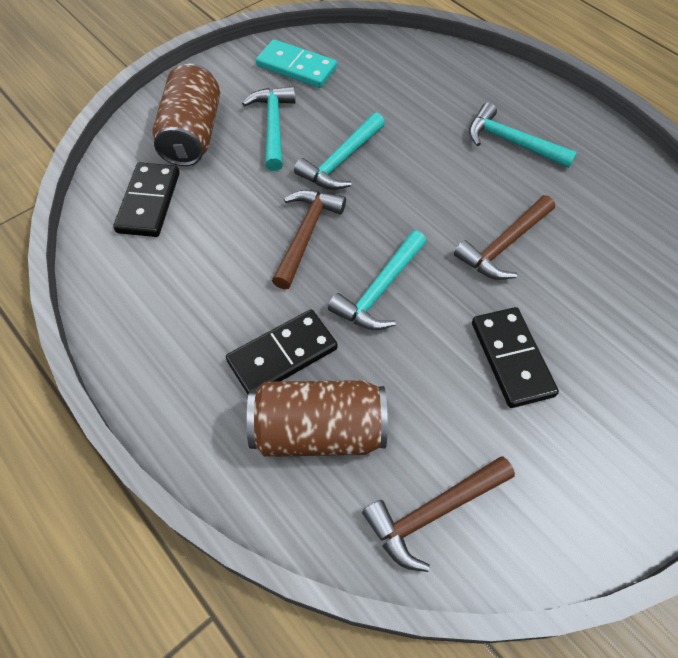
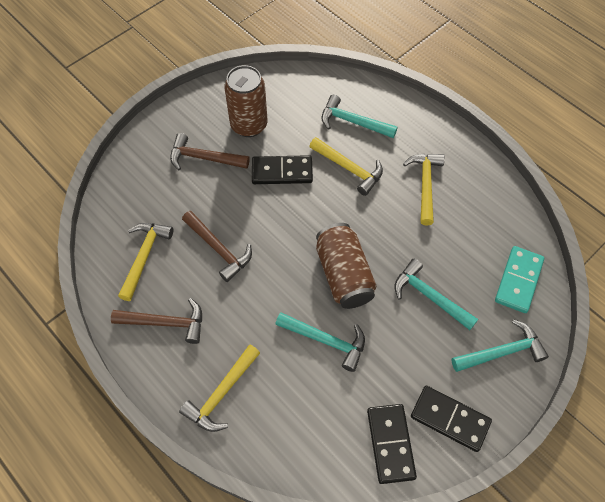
yellow hammer: none = 0 -> [118,223,173,301] [179,344,260,432] [309,137,383,196] [403,154,445,226] = 4

